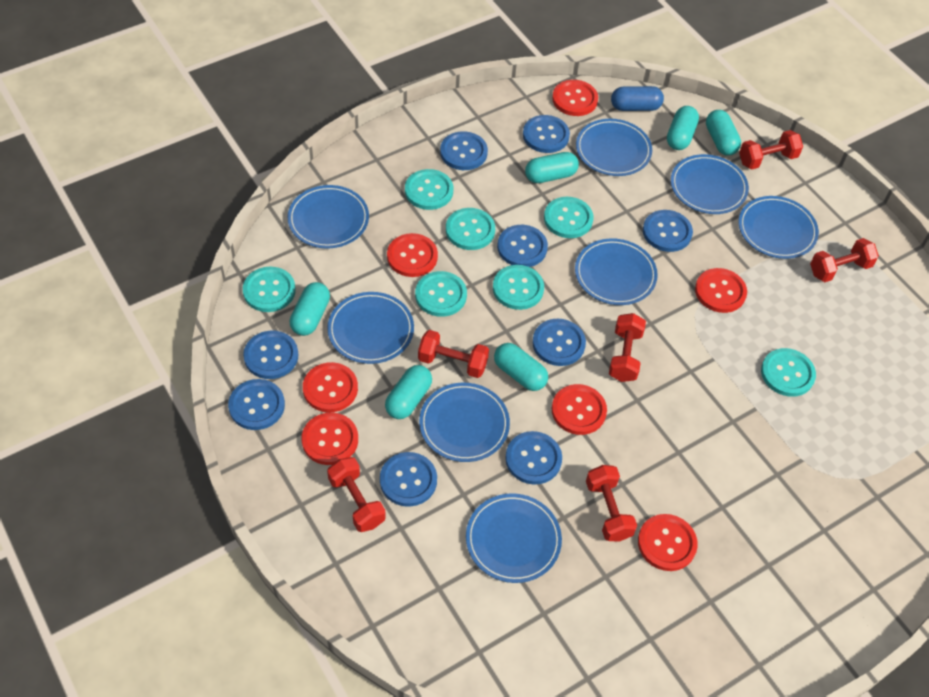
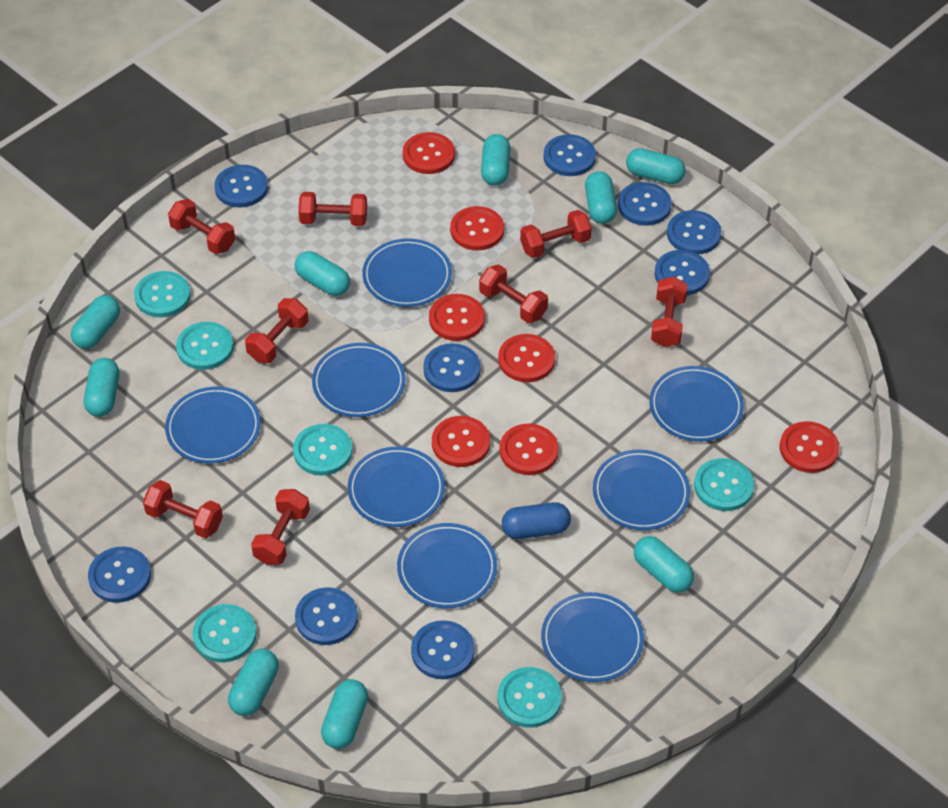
red dumbbell: [327,457,386,532] [418,330,489,378] [586,465,637,542] [609,313,646,382] [739,130,803,170] [810,238,879,282] = 6 -> [143,480,223,539] [168,199,235,254] [245,298,308,363] [251,489,310,565] [299,192,367,226] [479,264,548,323] [520,210,592,258] [651,276,688,347] = 8
turquoise button: [243,267,296,312] [405,169,453,210] [415,271,467,317] [446,208,495,250] [493,265,544,310] [544,197,593,238] [761,348,816,397] = 7 -> [134,271,191,317] [176,322,234,370] [193,604,256,662] [293,424,352,476] [497,667,562,727] [694,458,754,511] = 6
turquoise capsule: [290,282,330,336] [385,365,432,419] [494,343,548,391] [525,152,579,183] [667,106,699,150] [706,110,741,156] = 6 -> [71,295,120,349] [84,358,119,417] [228,649,279,716] [295,251,350,296] [321,679,368,749] [481,134,510,186] [585,171,617,224] [626,148,686,184] [634,536,694,593] = 9

